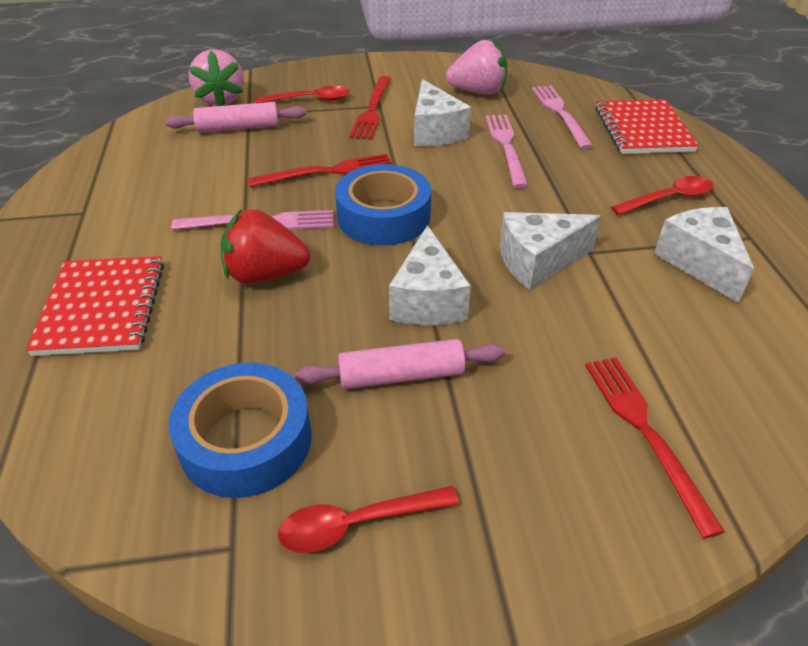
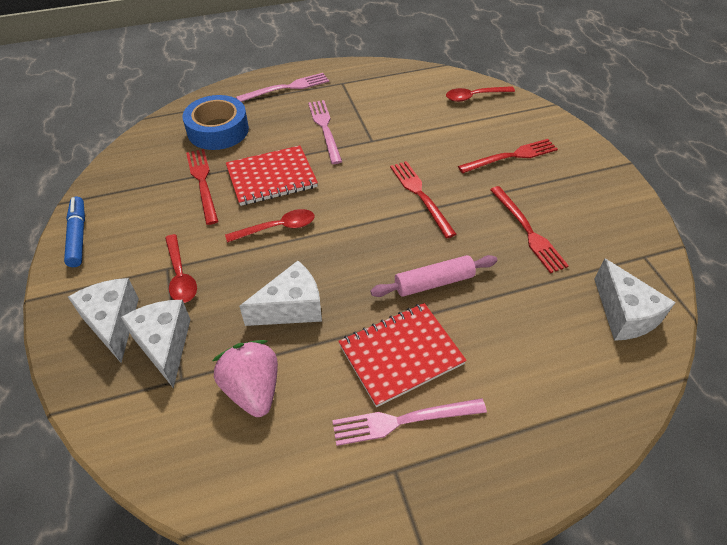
blue marker: none = 0 -> [64,197,85,267] = 1
blue tape: [169,363,312,498] [335,164,431,246] = 2 -> [182,95,249,150] = 1
pink rolling pin: [165,102,306,133] [295,339,505,389] = 2 -> [370,255,497,297] = 1
pink strawberry: [189,49,244,106] [446,39,508,94] = 2 -> [212,340,278,417] = 1
red fork: [247,154,391,187] [349,76,391,140] [585,357,725,538] = 3 -> [186,149,218,225] [390,161,456,238] [458,139,558,173] [490,186,569,273] = 4
red strawberry: [220,209,310,284] = 1 -> none = 0

